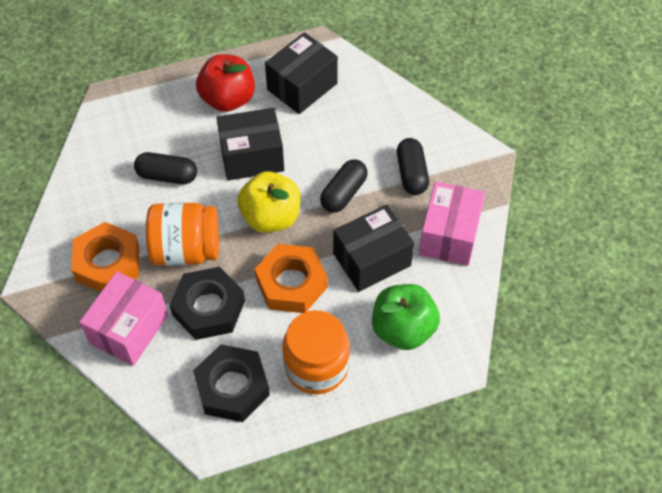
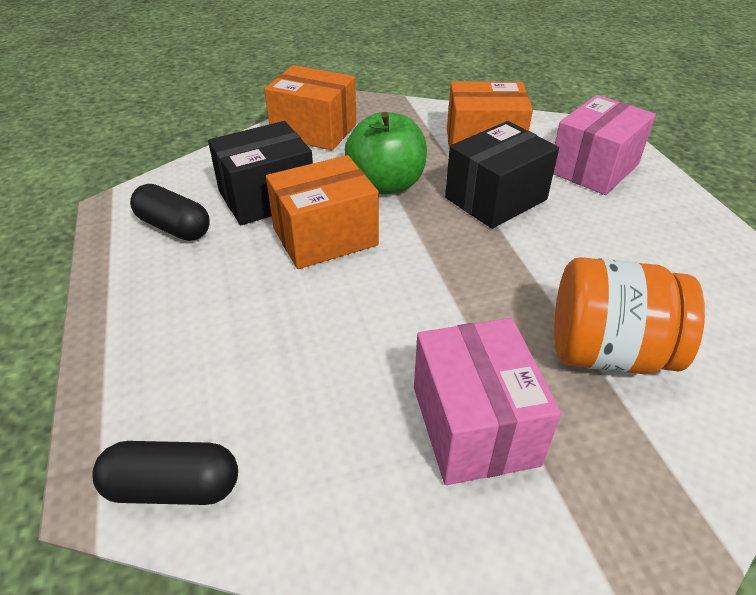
black box: [216,108,284,180] [265,32,338,114] [333,205,414,292] = 3 -> [208,121,313,225] [445,121,559,229] = 2
black capsule: [134,152,197,184] [320,159,368,213] [397,138,429,195] = 3 -> [92,441,238,505] [130,184,210,241] = 2
black nut: [170,267,245,340] [193,344,270,422] = 2 -> none = 0
orange box: none = 0 -> [264,65,356,150] [266,155,379,269] [447,81,533,149] = 3
orange jar: [146,203,219,266] [282,310,350,394] = 2 -> [554,257,705,374] = 1
orange nut: [71,222,139,292] [255,244,328,313] = 2 -> none = 0
red apple: [196,54,255,112] = 1 -> none = 0
yellow apple: [237,171,301,233] = 1 -> none = 0

